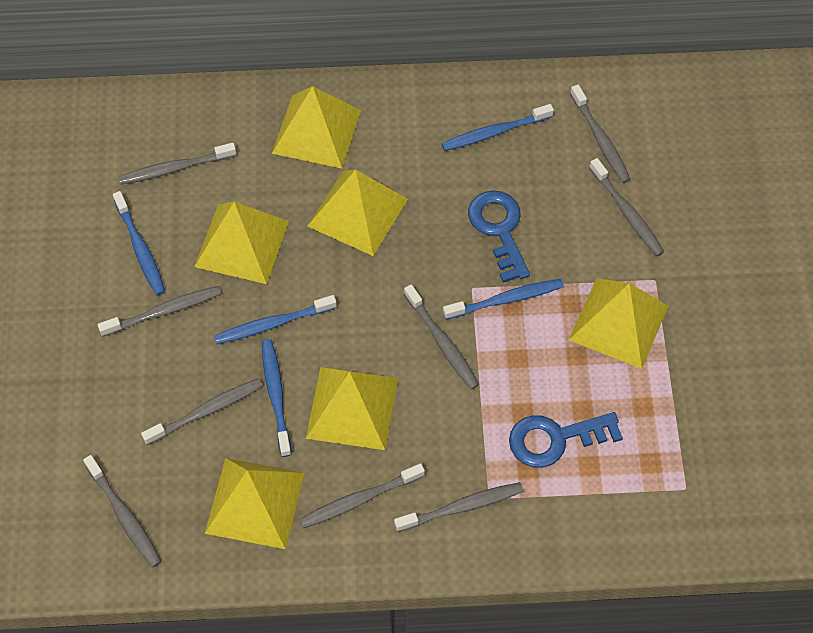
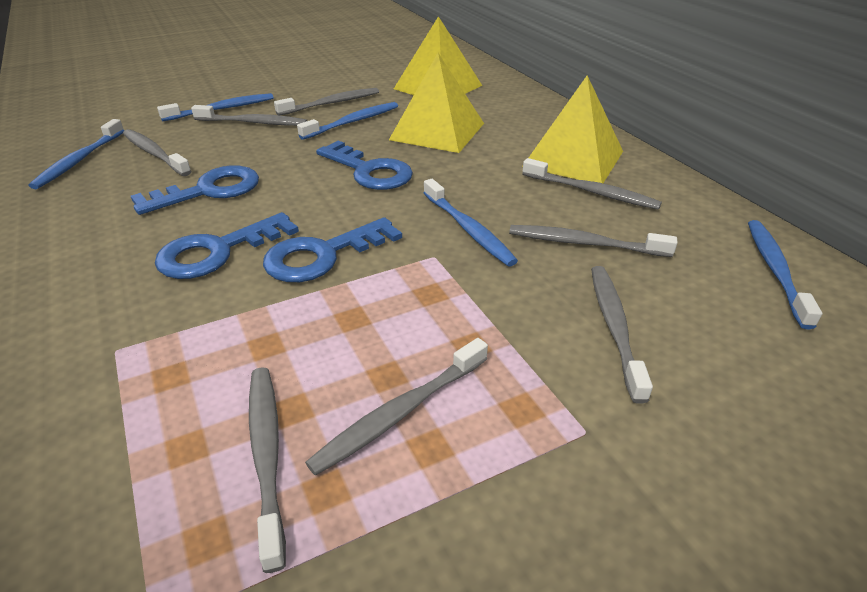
blue key: [468,190,530,283] [509,412,623,468] = 2 -> [131,165,259,215] [155,212,299,279] [263,217,402,282] [316,141,413,190] = 4
grey toothbrush: [83,455,162,568] [98,286,221,337] [119,143,236,185] [141,378,263,445] [299,463,425,529] [394,482,523,532] [404,284,479,390] [570,85,631,183] [589,158,664,256] = 9 -> [123,129,191,176] [191,105,307,126] [249,367,286,573] [274,88,379,116] [305,338,488,476] [509,225,678,257] [522,158,662,210] [591,266,653,404] = 8
yellow pyramid: [194,202,289,284] [205,458,305,549] [272,86,361,169] [306,367,398,450] [308,169,408,256] [569,278,668,369] = 6 -> [389,53,484,153] [394,16,482,95] [522,75,623,183] = 3

